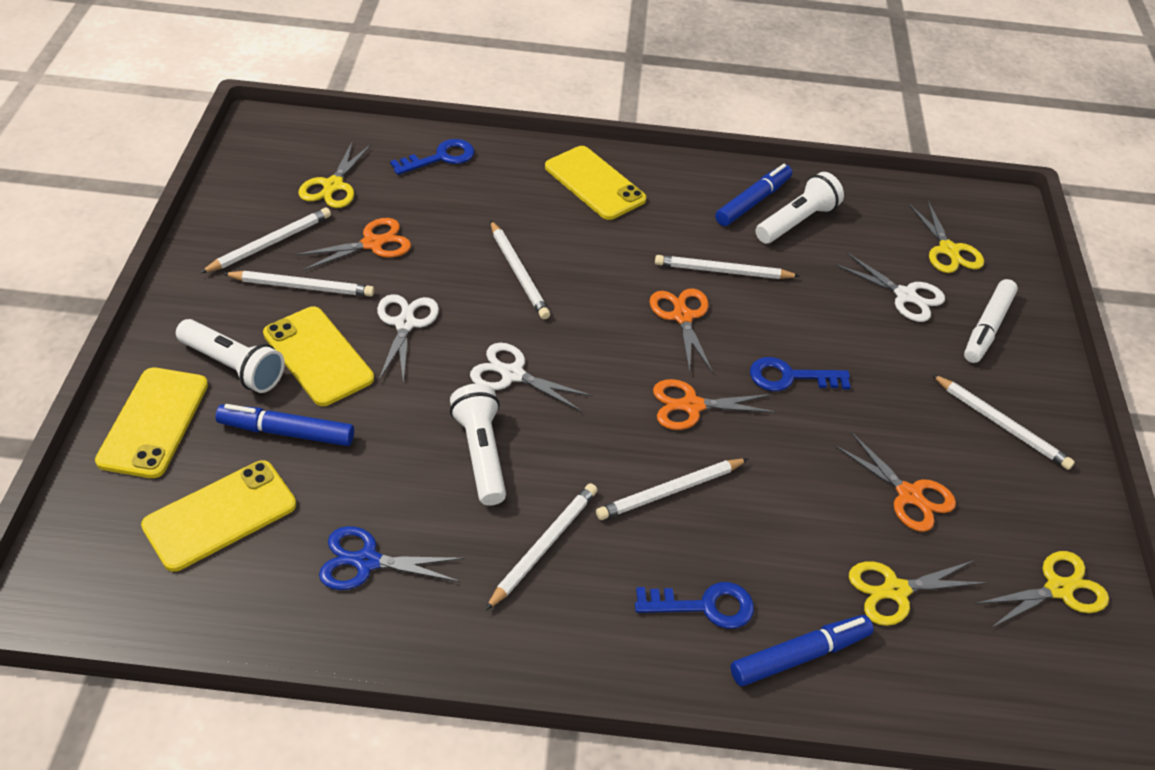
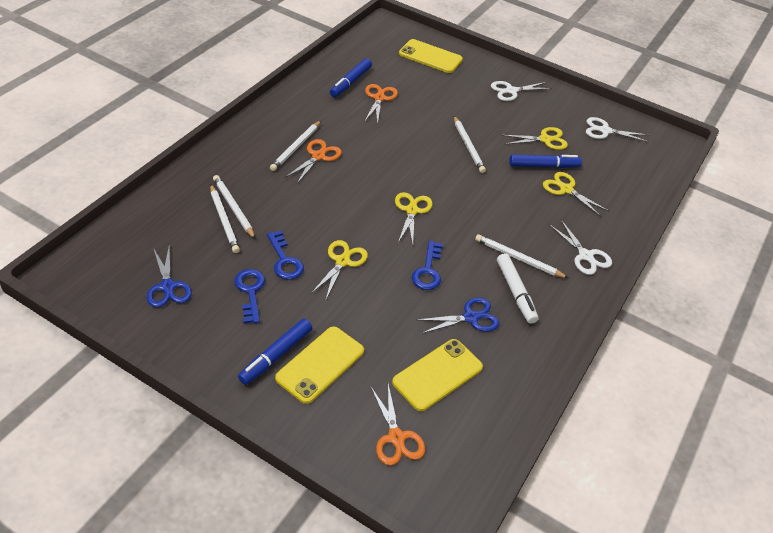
blue scissors: [319,526,464,590] = 1 -> [147,246,192,307] [417,297,499,334] = 2
orange scissors: [295,218,411,271] [649,288,713,373] [653,379,777,430] [834,432,956,532] = 4 -> [285,139,342,184] [365,84,398,124] [371,384,425,465] = 3
white flashlight: [176,319,285,393] [450,383,506,506] [756,172,844,244] = 3 -> none = 0
white pencil: [200,208,331,273] [223,271,374,297] [485,483,597,611] [490,220,550,319] [596,458,748,520] [655,255,800,279] [932,374,1075,470] = 7 -> [210,185,240,253] [213,175,255,239] [270,121,321,171] [454,116,486,173] [475,234,569,279] = 5
yellow phone: [95,367,208,478] [141,460,296,572] [263,307,374,406] [545,146,646,220] = 4 -> [275,326,364,404] [392,339,483,411] [399,39,463,73] = 3

